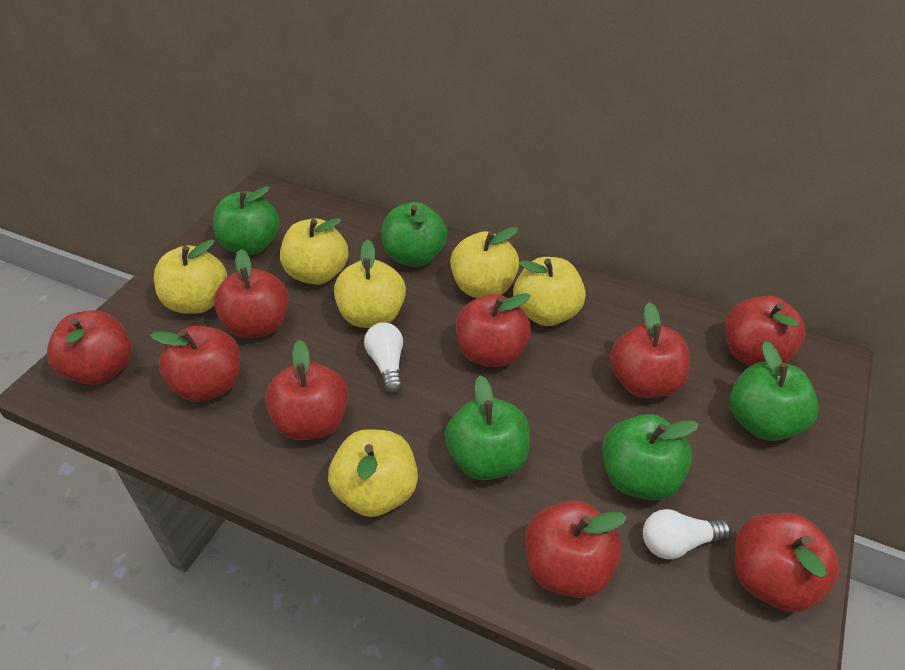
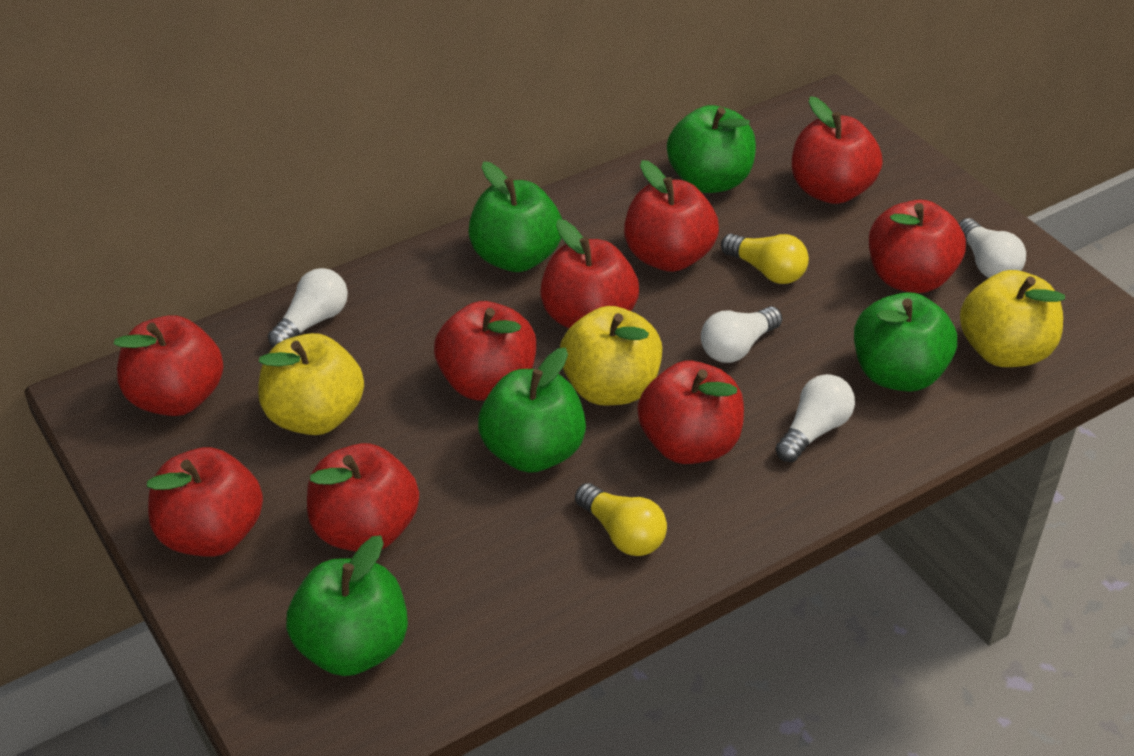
white light bulb: [364,322,403,393] [643,509,731,559] = 2 -> [268,268,348,347] [701,306,782,363] [776,374,855,462] [959,218,1026,278] = 4
yellow apple: [154,239,227,314] [280,218,349,285] [328,429,418,517] [334,240,406,328] [450,227,519,298] [513,257,586,326] = 6 -> [258,333,364,435] [560,306,662,406] [960,270,1065,367] = 3
yellow light bulb: none = 0 -> [575,483,667,556] [721,234,809,284] = 2

